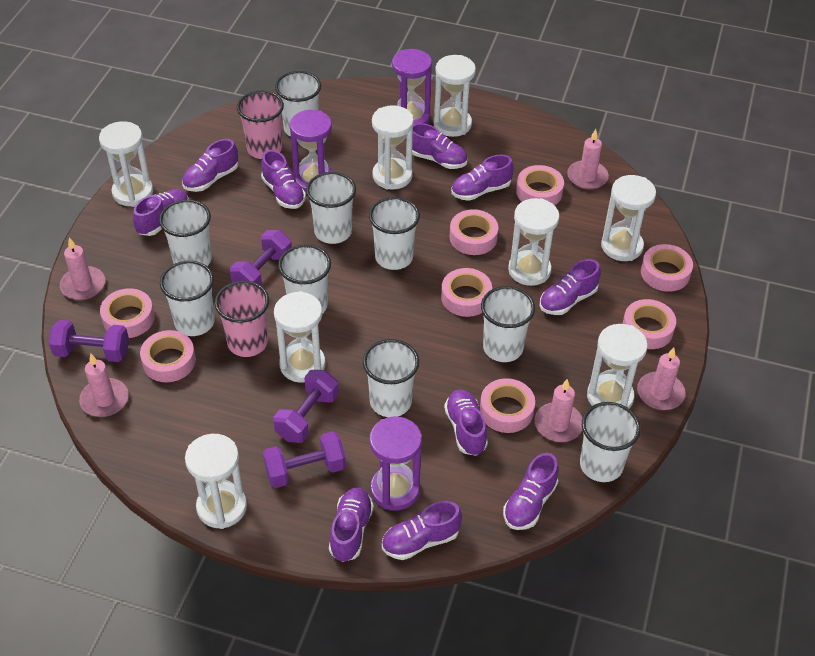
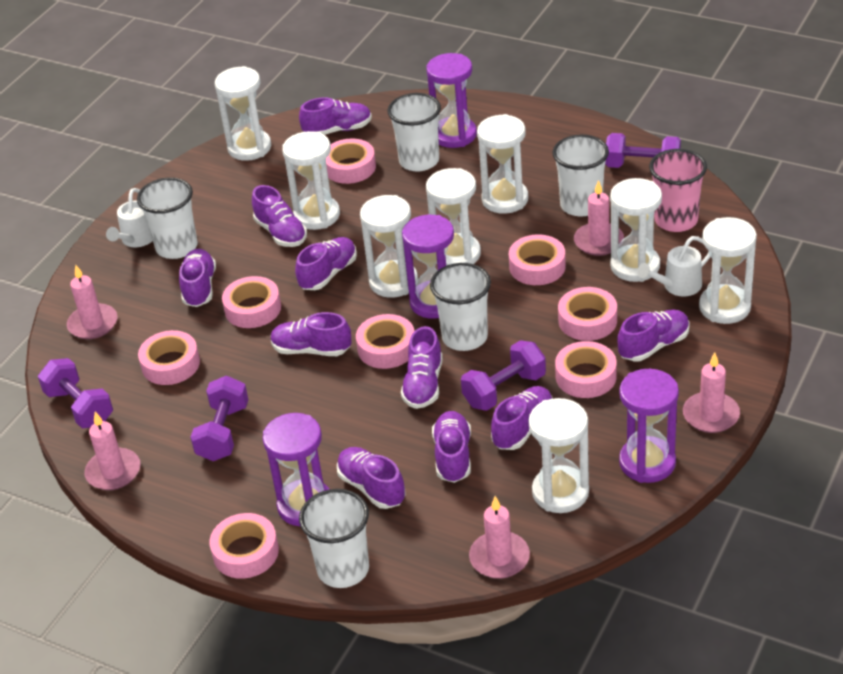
pink cup: [215,281,269,357] [237,91,284,159] = 2 -> [649,149,707,232] = 1
purple hourglass: [290,110,333,193] [369,416,422,511] [392,49,432,124] = 3 -> [263,413,329,527] [402,215,454,319] [426,53,477,148] [619,369,679,483] = 4
white cup: [159,200,212,266] [160,261,215,336] [275,71,321,137] [278,245,331,314] [306,172,356,244] [363,339,419,417] [369,197,420,270] [481,286,535,362] [580,402,641,482] = 9 -> [137,177,198,259] [299,489,369,588] [388,93,441,172] [430,263,491,351] [552,135,609,217] = 5
white watering can: none = 0 -> [106,188,153,247] [637,236,711,297] = 2

